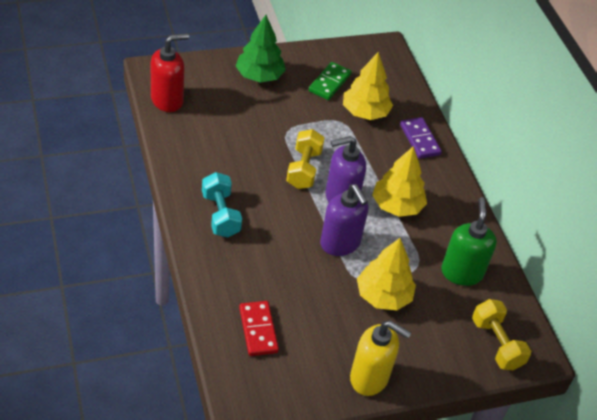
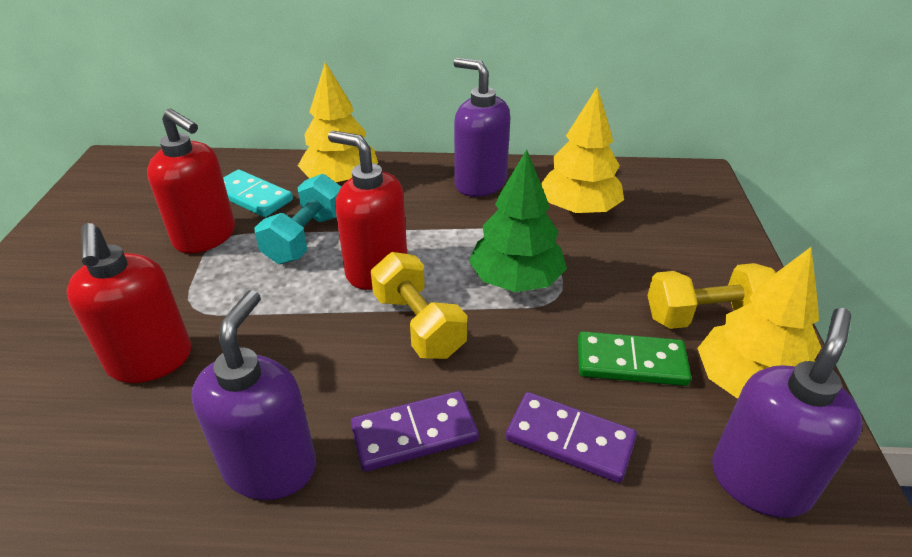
green soap dispenser: [441,197,497,286] = 1 -> none = 0
purple domino: [400,117,442,159] = 1 -> [351,391,479,472] [506,392,637,483] = 2
purple soap dispenser: [320,184,368,256] [325,136,366,203] = 2 -> [191,290,316,500] [454,58,510,197] [712,308,863,518] = 3
red domino: [239,301,279,356] = 1 -> none = 0
red soap dispenser: [151,33,189,112] = 1 -> [66,223,191,383] [147,109,235,253] [328,131,407,290] = 3
turquoise domino: none = 0 -> [223,169,293,217] = 1
yellow soap dispenser: [350,321,411,396] = 1 -> none = 0

